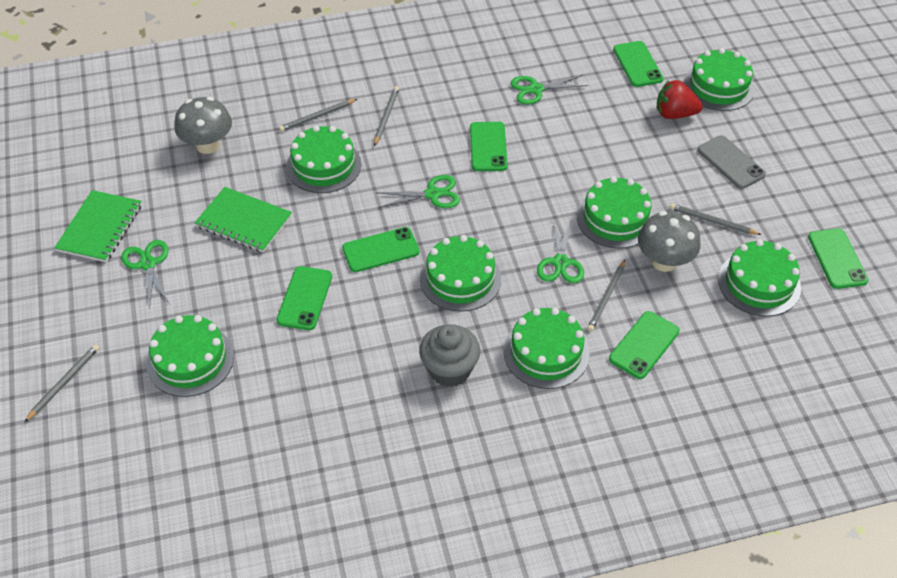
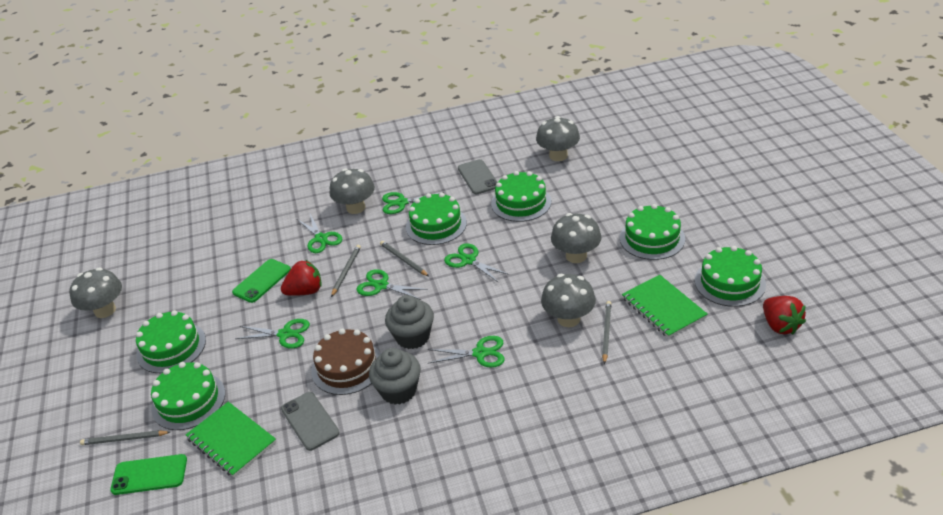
brown cake: none = 0 -> [311,329,381,395] = 1
green cake: [147,315,234,397] [286,125,361,193] [420,235,501,312] [503,308,590,389] [577,176,654,248] [684,48,755,111] [718,239,801,316] = 7 -> [136,310,206,373] [151,362,225,430] [406,193,467,245] [491,171,551,222] [620,204,685,260] [695,246,766,307] = 6
green phone: [277,266,332,330] [342,227,420,272] [470,122,508,171] [609,311,680,379] [613,41,663,87] [808,228,868,289] = 6 -> [110,454,187,495] [232,259,291,303] = 2
green scissors: [121,240,170,309] [376,175,460,208] [510,75,588,105] [537,219,584,283] = 4 -> [235,319,310,348] [297,214,342,253] [357,269,428,300] [382,192,444,214] [428,336,504,368] [444,243,510,283] = 6
grey cupcake: [419,324,480,387] = 1 -> [369,348,421,405] [385,295,434,349] = 2
grey mushroom: [174,97,232,154] [638,211,701,272] = 2 -> [69,267,122,318] [330,168,375,214] [536,116,580,161] [541,274,596,327] [551,213,602,263] = 5
grey pencil: [24,344,99,422] [279,99,357,132] [374,86,399,146] [587,260,625,332] [670,203,761,235] = 5 -> [80,430,170,445] [331,245,361,297] [380,241,429,276] [602,301,611,364] = 4
grey phone: [698,135,766,189] = 1 -> [281,392,340,451] [458,159,497,194] = 2
red strawberry: [657,80,703,119] = 1 -> [281,260,322,296] [763,296,806,335] = 2

